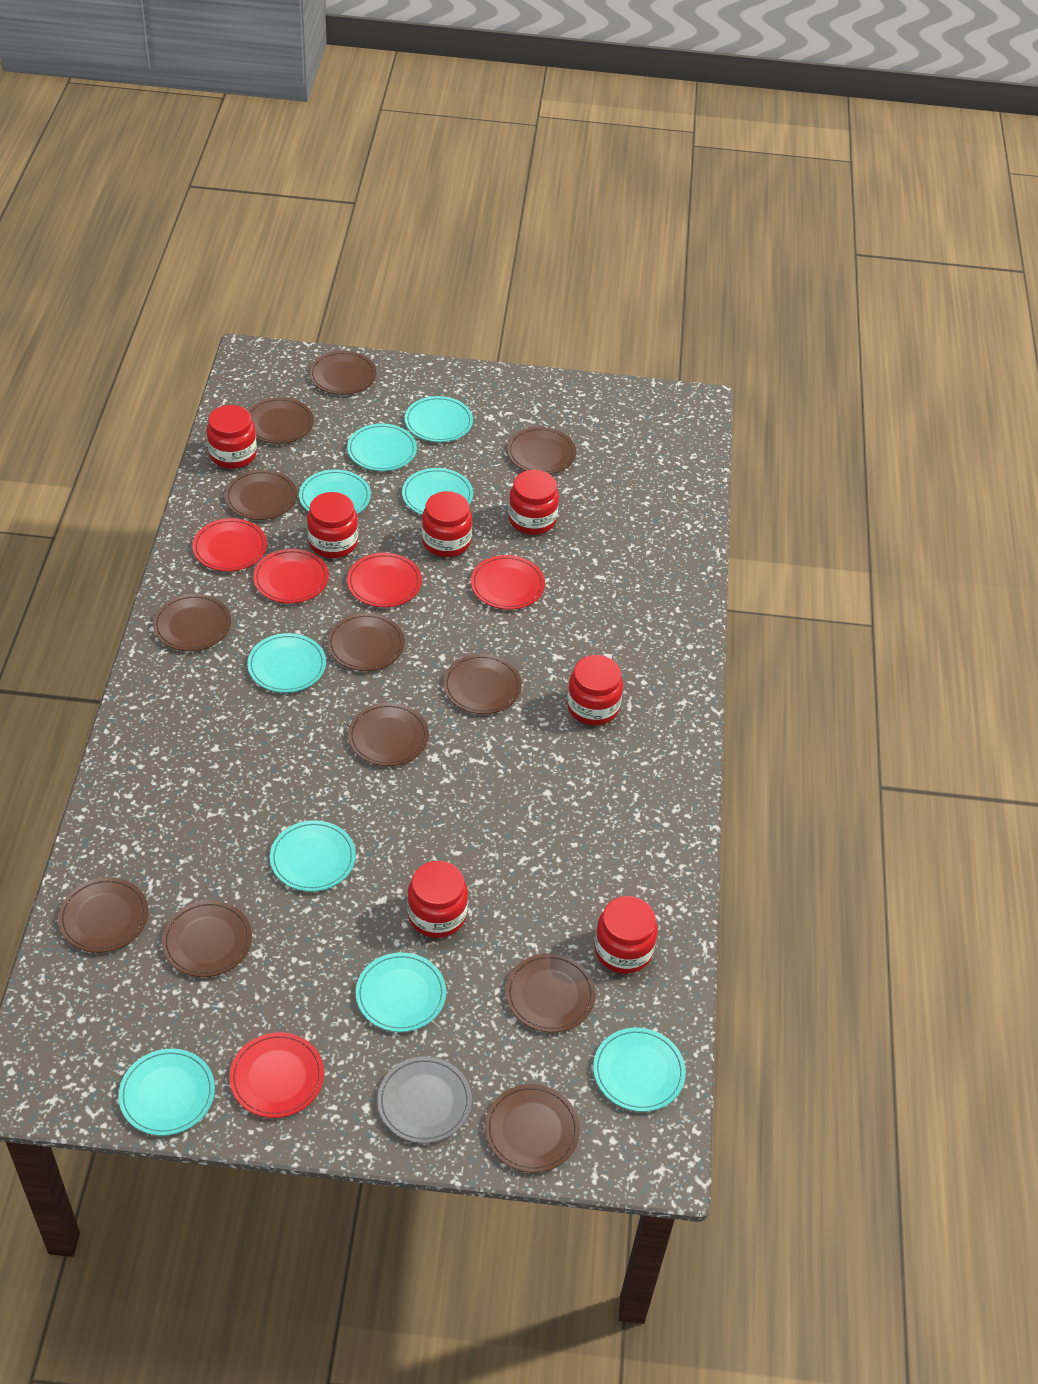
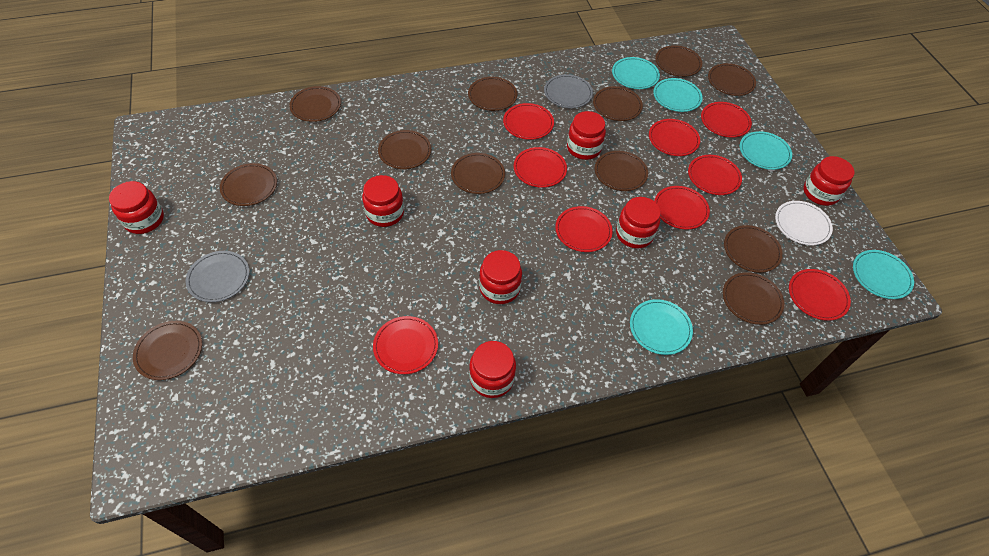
grey plate: [377,1056,472,1143] = 1 -> [186,251,249,302] [544,74,593,108] = 2
red plate: [192,518,267,571] [229,1032,324,1118] [253,549,329,603] [347,553,422,607] [471,555,545,610] = 5 -> [373,316,438,374] [503,103,554,140] [514,147,567,188] [555,206,613,252] [649,119,700,156] [654,186,710,229] [688,155,742,195] [701,102,752,137] [789,269,851,321] = 9
turquoise plate: [118,1049,215,1136] [247,633,326,693] [270,820,356,892] [299,469,371,514] [347,424,417,471] [356,952,446,1032] [402,468,473,515] [405,396,473,442] [593,1028,686,1112] = 9 -> [612,57,660,89] [630,299,693,355] [653,78,702,112] [740,131,792,170] [853,250,914,299] = 5
white plate: none = 0 -> [775,201,833,245] = 1

